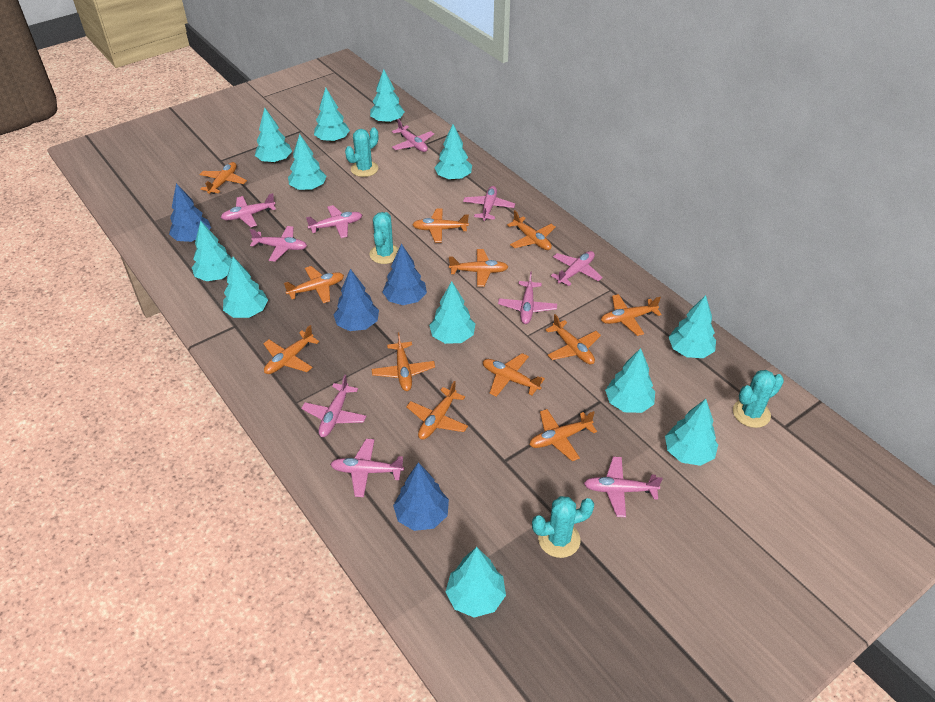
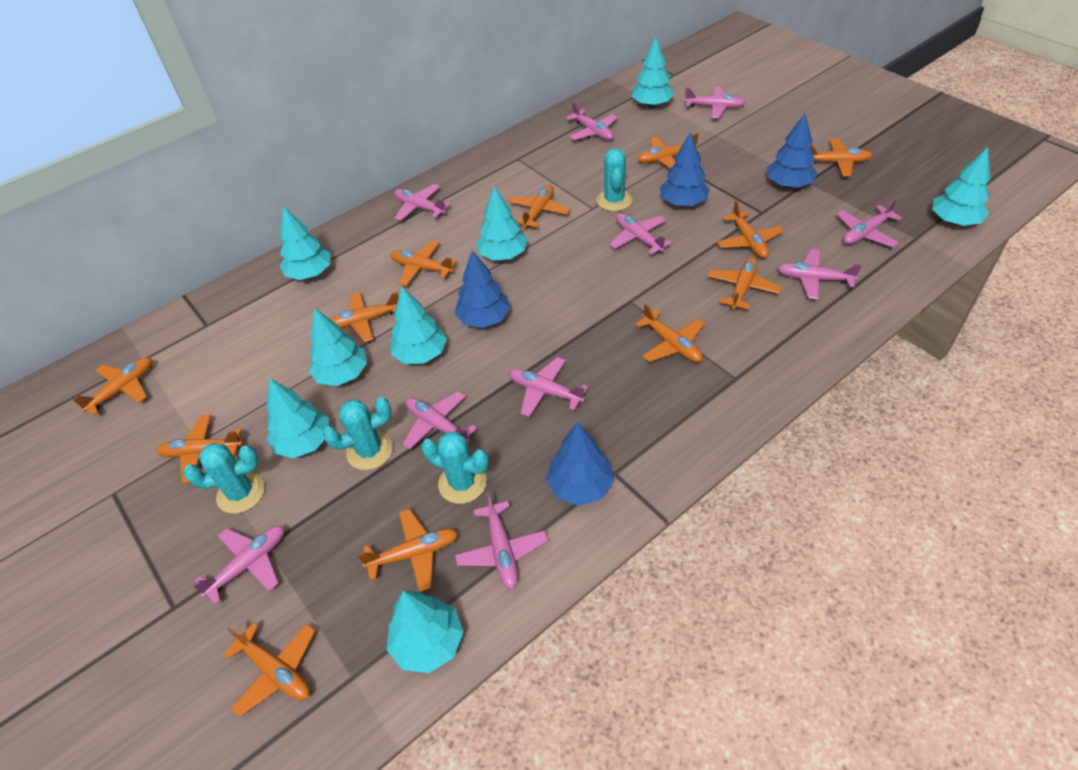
turquoise tree: [192,221,232,281] [223,257,268,318] [255,108,292,163] [288,134,327,191] [314,88,350,142] [370,69,405,124] [429,281,475,344] [434,124,472,180] [445,547,506,618] [605,348,655,413] [665,399,718,466] [669,295,716,358] = 12 -> [266,378,329,458] [280,206,331,280] [309,308,367,386] [387,591,463,673] [390,287,447,364] [476,186,527,260] [632,37,674,107] [932,147,990,226] = 8

